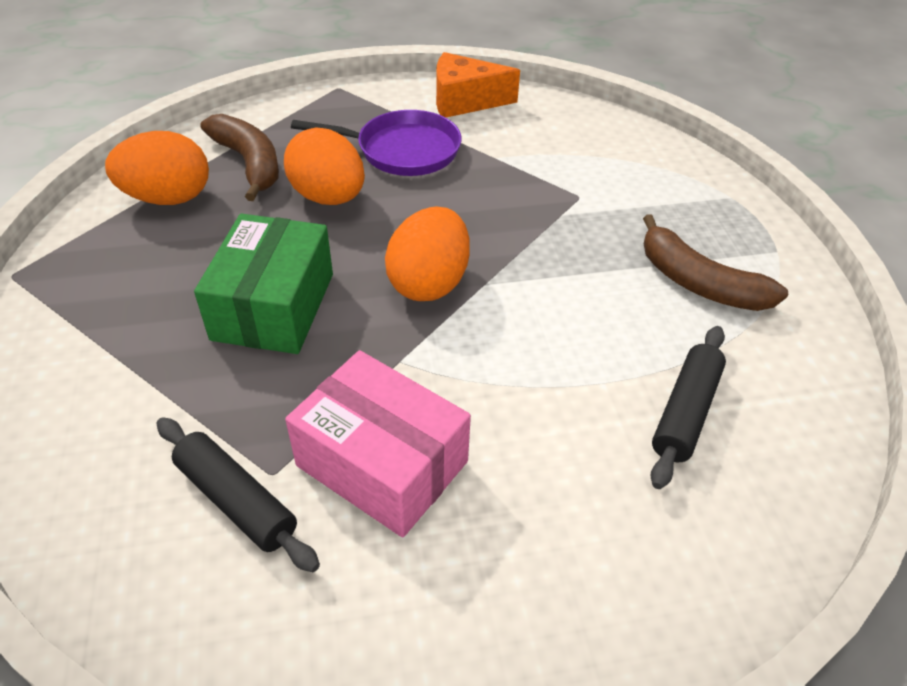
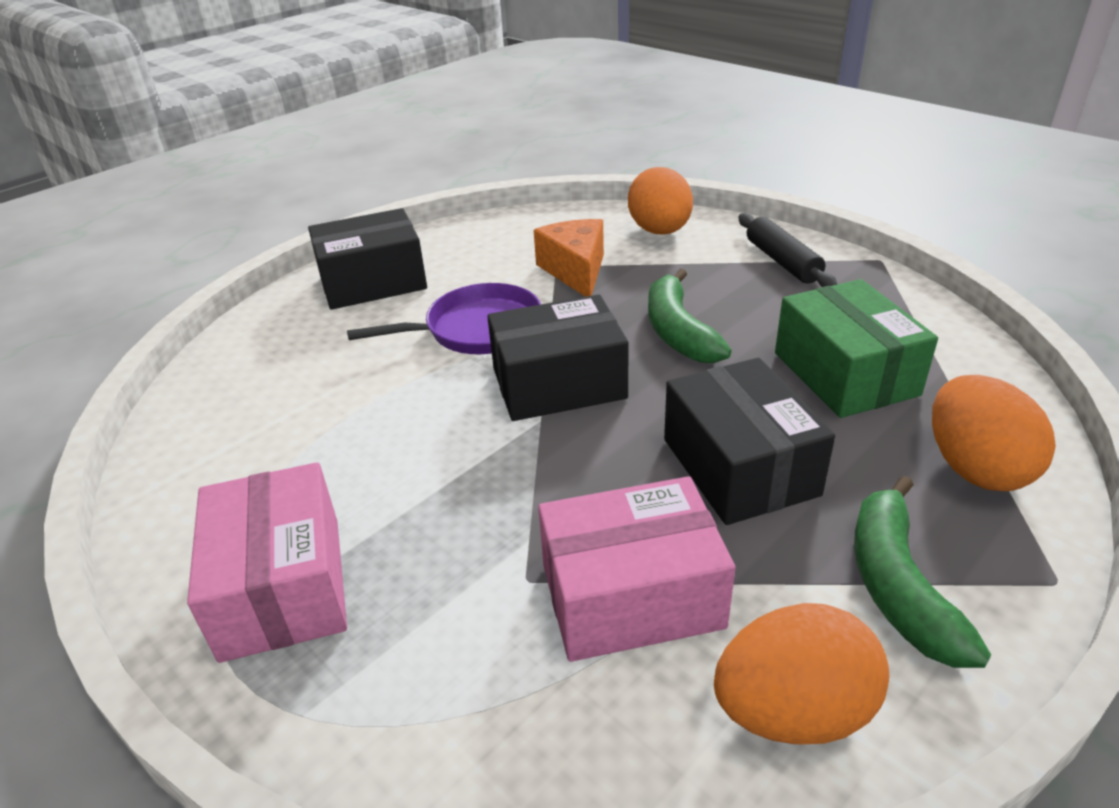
black box: none = 0 -> [308,208,427,310] [487,294,629,421] [664,358,835,525] = 3
black rolling pin: [156,417,320,572] [650,326,726,489] = 2 -> [738,213,837,287] = 1
brown banana: [200,114,279,201] [643,214,788,311] = 2 -> none = 0
green banana: none = 0 -> [648,269,732,363] [854,476,991,668] = 2
pink box: [285,350,471,537] = 1 -> [187,462,347,663] [538,476,736,662] = 2

